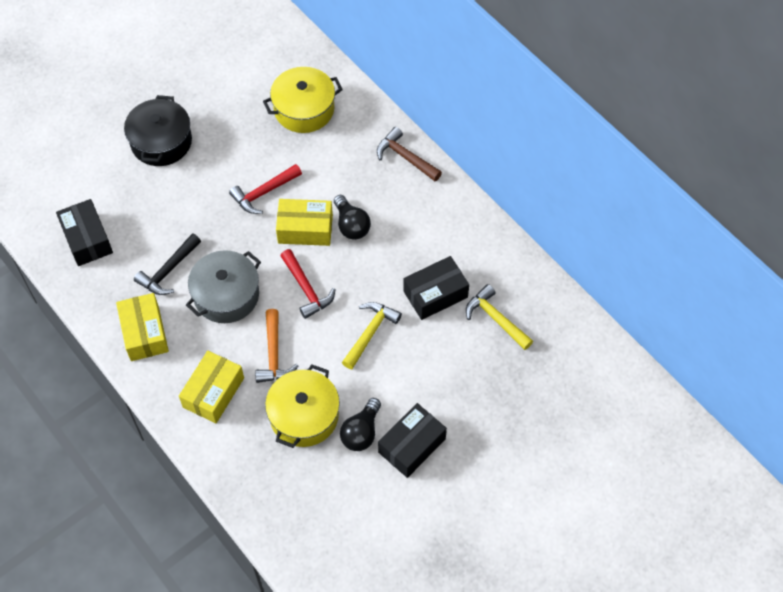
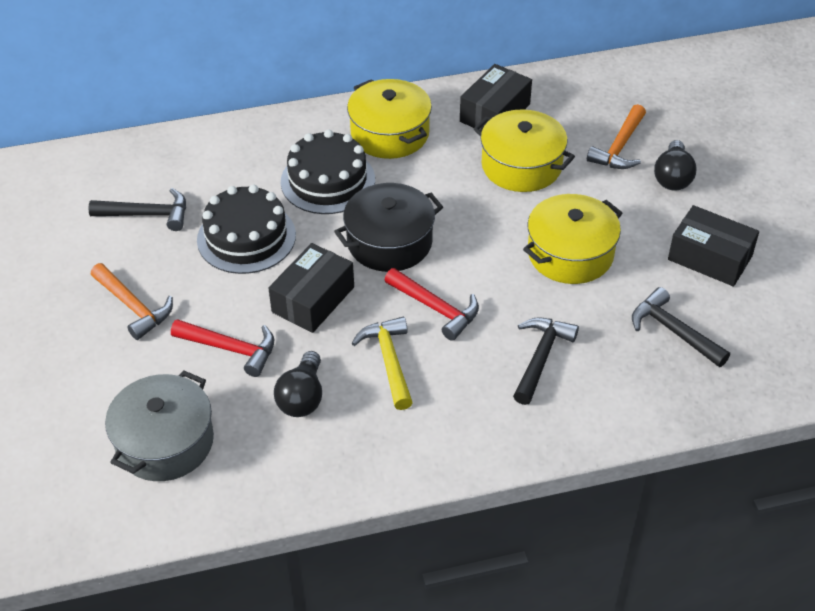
black cake: none = 0 -> [197,185,296,274] [281,130,375,214] = 2
black hammer: [134,233,201,295] = 1 -> [88,188,186,231] [513,317,579,405] [632,287,730,367] = 3
brown hammer: [377,127,442,181] = 1 -> none = 0
orange hammer: [255,309,298,383] = 1 -> [91,263,173,340] [587,104,646,169] = 2
yellow box: [116,293,169,361] [179,351,244,423] [276,199,333,246] = 3 -> none = 0
yellow hammer: [342,302,402,369] [466,284,533,350] = 2 -> [351,317,413,410] = 1
yellow pot: [263,67,343,133] [265,364,340,448] = 2 -> [347,79,432,159] [474,109,575,192] [523,194,622,284] = 3

